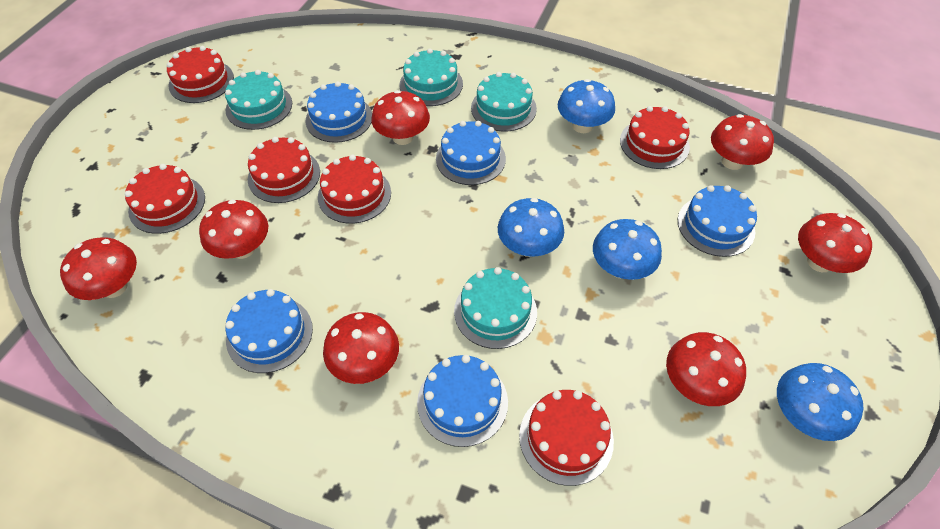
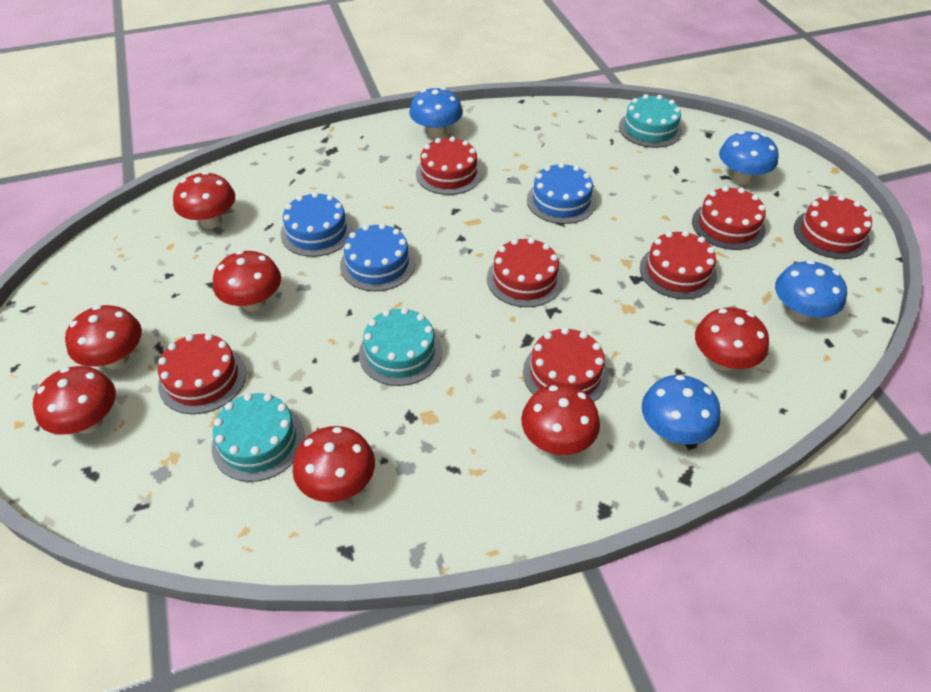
blue cake: [225,289,313,373] [305,81,372,143] [417,355,508,447] [436,121,506,185] [678,185,757,257] = 5 -> [280,192,353,257] [340,223,415,291] [527,162,596,224] = 3
red cake: [125,164,205,234] [167,46,234,103] [248,137,320,203] [318,155,391,224] [519,390,614,486] [620,106,690,169] = 6 -> [158,333,246,414] [416,136,483,195] [487,238,563,307] [523,327,608,402] [640,231,717,299] [692,186,766,250] [794,195,872,259] = 7
turquoise cake: [225,70,292,130] [399,48,463,106] [454,267,537,349] [471,72,537,132] = 4 -> [212,393,305,482] [359,308,442,386] [619,94,682,148] = 3

